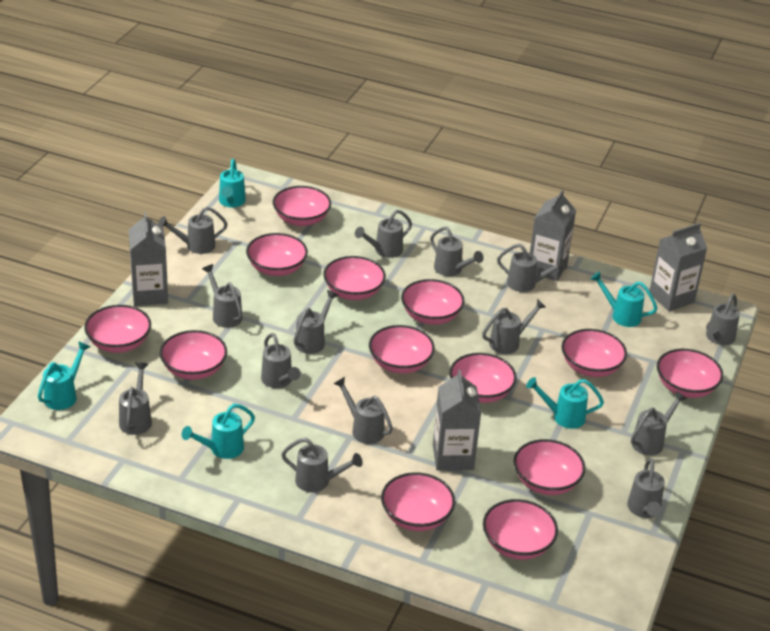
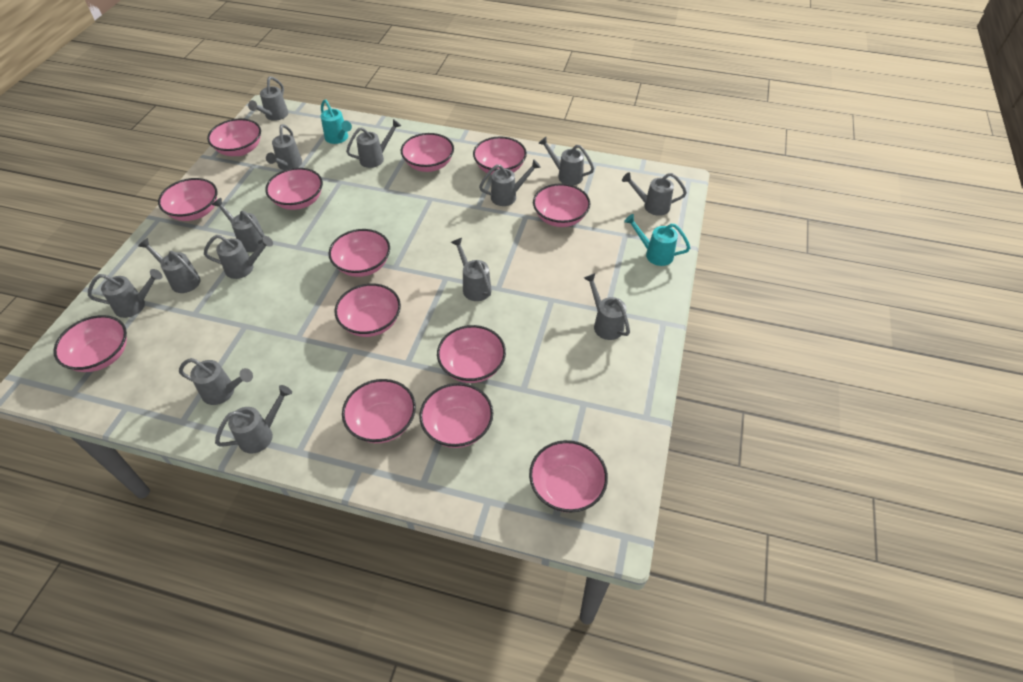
grey carton: [129,212,168,306] [433,370,481,471] [530,190,576,281] [649,223,707,311] = 4 -> none = 0
turquoise watering can: [38,341,90,410] [182,404,255,459] [219,159,246,207] [526,377,604,429] [590,272,657,327] = 5 -> [321,99,352,144] [624,214,690,266] = 2

